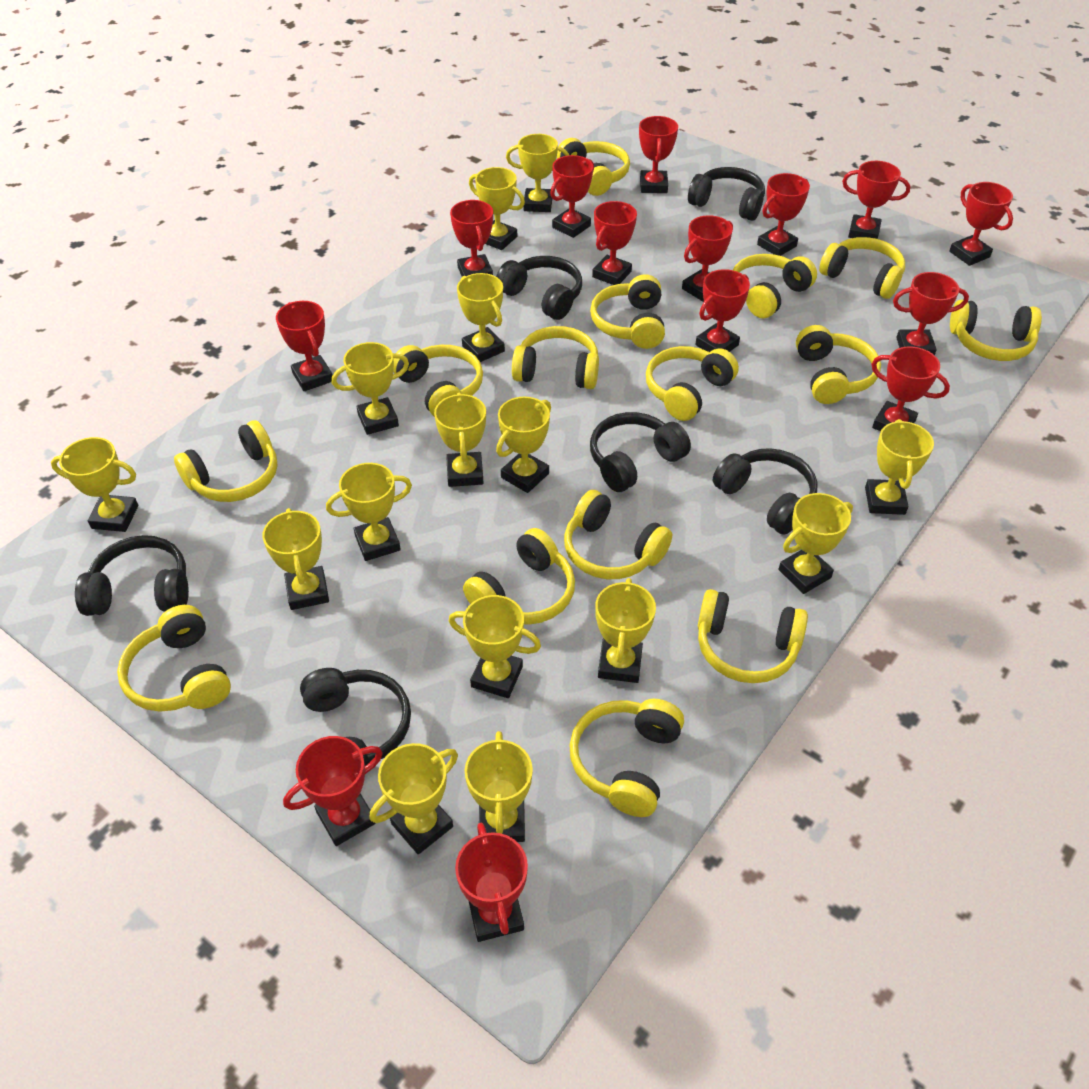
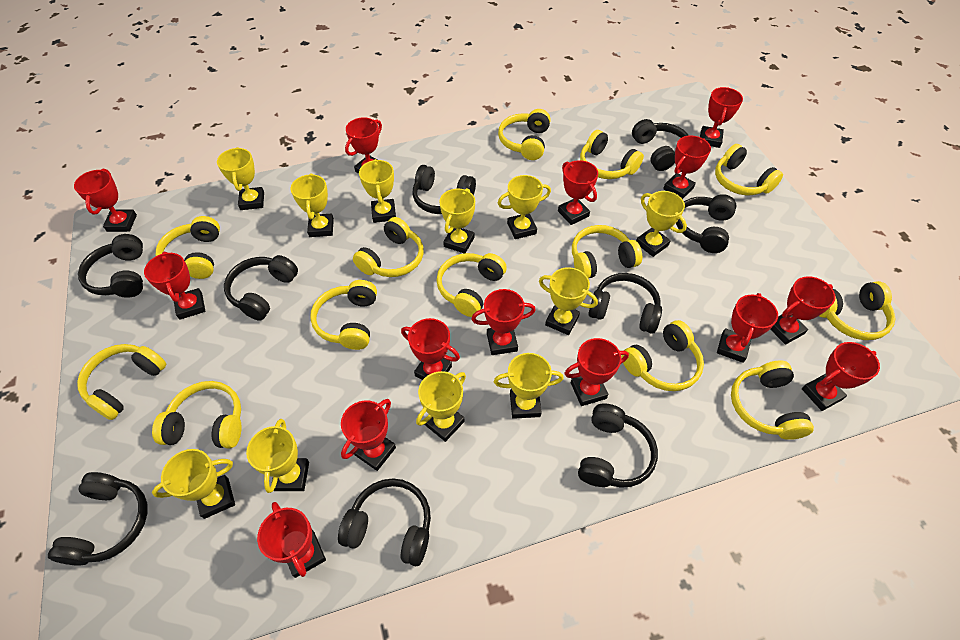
black headphones: [75,535,189,616] [300,668,411,766] [496,256,582,320] [590,412,691,492] [688,167,765,221] [713,448,818,535] = 6 -> [48,472,148,566] [78,234,143,298] [224,255,298,321] [338,478,431,566] [413,165,476,214] [578,403,658,488] [588,273,662,334] [632,119,689,171] [676,194,736,253] = 9
yellow headphones: [117,605,231,711] [174,420,277,502] [393,345,483,417] [463,528,575,625] [512,326,599,389] [557,138,630,196] [564,490,672,579] [569,699,684,817] [590,274,665,349] [646,346,739,421] [698,589,808,683] [733,254,817,318] [796,325,881,404] [819,237,905,299] [950,300,1042,361] = 15 -> [77,344,167,420] [152,381,241,448] [156,216,220,279] [310,280,377,350] [353,217,424,277] [436,253,507,317] [498,109,551,160] [572,225,642,278] [580,130,644,179] [621,320,704,391] [715,144,783,195] [731,360,814,440] [820,281,895,340] = 13
yellow trophy: [51,437,138,532] [262,508,329,610] [326,463,412,561] [332,342,409,435] [370,743,458,854] [434,393,486,487] [449,595,541,698] [457,273,505,362] [465,731,533,842] [469,167,525,250] [496,397,551,493] [506,134,569,212] [595,578,656,683] [779,493,853,594] [865,419,934,515] = 15 -> [152,449,235,519] [217,147,264,210] [246,419,309,493] [291,173,334,237] [359,159,396,223] [416,371,466,442] [439,188,475,254] [494,353,564,419] [498,175,551,239] [539,267,598,335] [636,191,687,257] = 11

